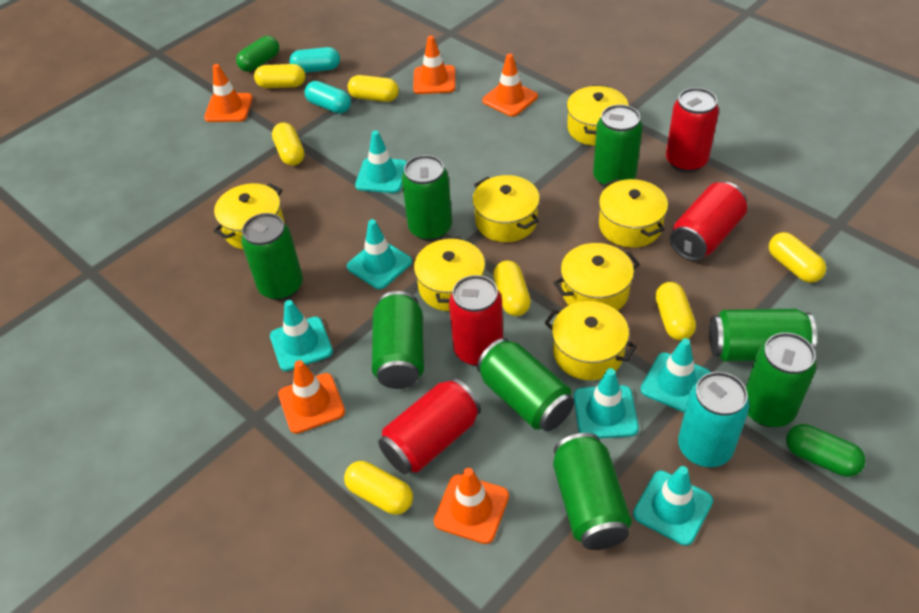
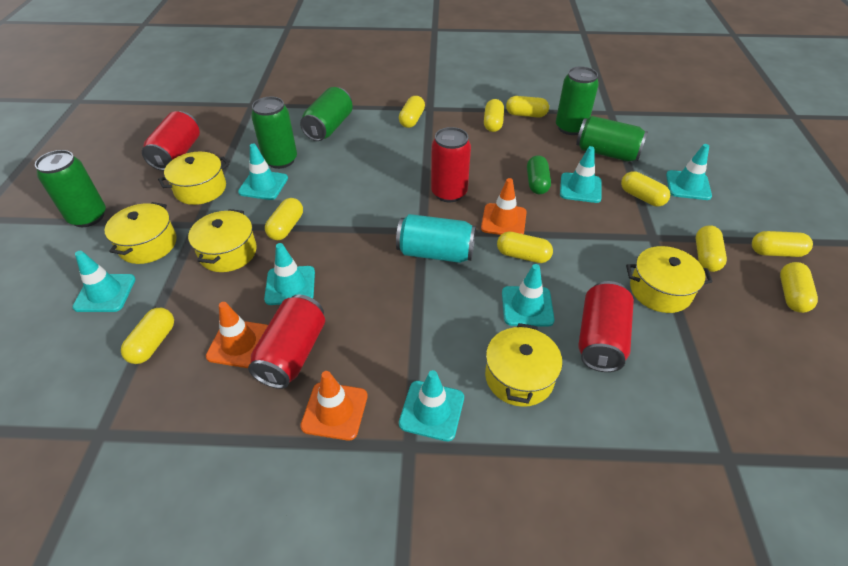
green can: [241,213,303,300] [372,291,424,389] [402,155,452,241] [477,338,574,431] [553,433,632,550] [593,104,643,186] [709,309,817,362] [746,332,817,427] = 8 -> [35,150,106,227] [251,97,297,169] [300,87,353,141] [556,66,599,135] [576,116,648,162] = 5
green capsule: [236,36,279,72] [786,424,866,477] = 2 -> [527,155,551,194] = 1
orange traffic cone: [204,64,253,122] [278,360,345,434] [413,36,455,94] [434,468,509,544] [482,53,538,117] = 5 -> [206,302,268,368] [300,371,368,441] [481,178,527,235] = 3
turquoise capsule: [289,47,340,73] [304,81,351,114] = 2 -> none = 0
turquoise traffic cone: [270,300,333,371] [347,219,412,289] [355,131,407,193] [574,368,639,438] [633,466,713,546] [640,338,711,413] = 6 -> [73,251,135,312] [238,144,288,200] [264,243,315,305] [399,370,464,442] [502,264,555,327] [560,146,602,203] [666,144,712,200] = 7
yellow capsule: [254,64,305,88] [272,122,304,166] [344,461,413,515] [348,75,399,102] [493,261,531,316] [655,282,696,340] [769,232,826,283] = 7 -> [121,308,174,364] [265,198,303,240] [399,96,425,128] [484,99,504,132] [497,232,553,263] [506,96,549,117] [621,171,670,206] [696,225,727,272] [752,231,813,257] [780,262,818,313] = 10
yellow pot: [213,183,284,250] [414,237,485,311] [472,175,540,242] [544,301,637,380] [553,243,640,311] [567,85,629,146] [599,179,668,248] = 7 -> [104,202,177,264] [158,152,229,205] [188,209,257,272] [485,323,562,407] [626,246,713,313] = 5

